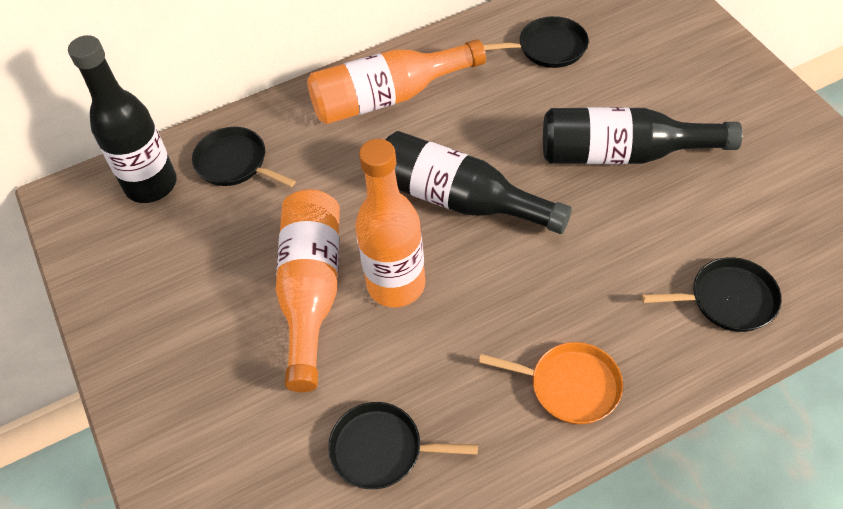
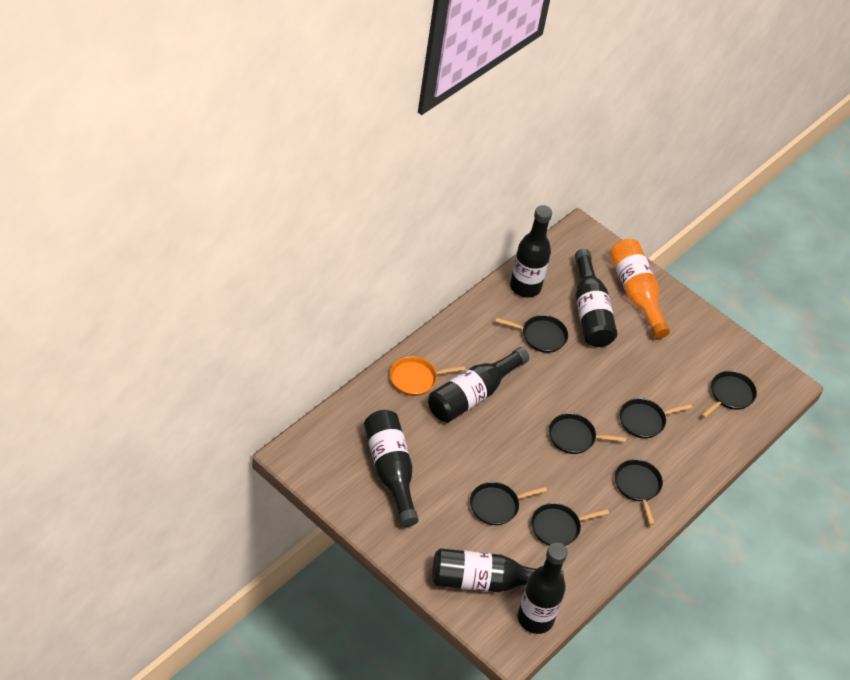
black bottle: [68,35,176,203] [385,131,572,234] [543,107,743,164] = 3 -> [364,410,419,527] [428,347,529,423] [432,548,564,592] [510,205,552,298] [518,543,568,634] [575,249,617,347] = 6
black pan: [192,127,296,187] [328,402,478,489] [483,16,589,68] [642,257,781,332] = 4 -> [470,482,547,525] [495,315,568,353] [531,503,609,546] [549,413,626,454] [615,459,663,525] [620,398,692,438] [701,371,757,418] = 7
orange bottle: [276,189,340,392] [307,39,486,124] [355,139,425,307] = 3 -> [610,239,670,339] = 1

